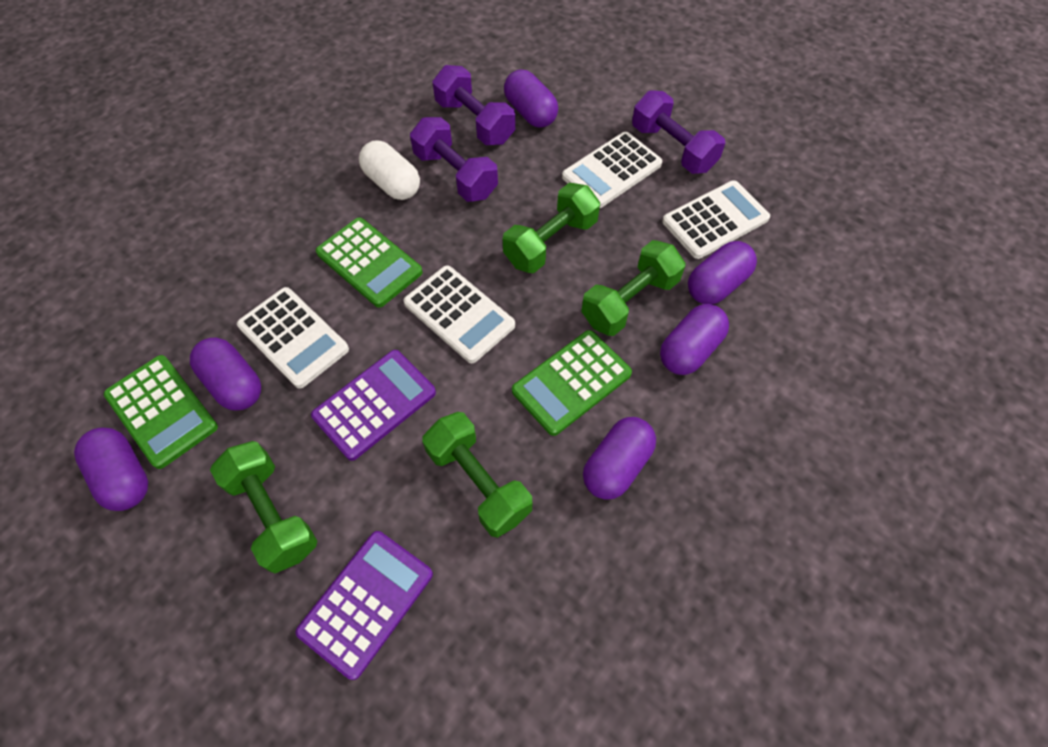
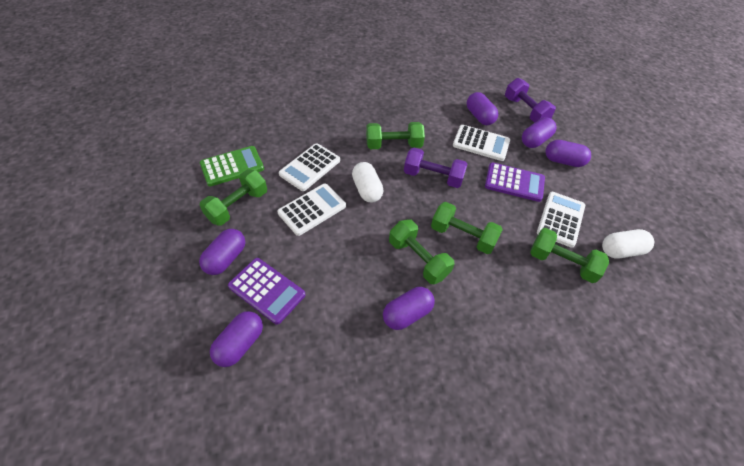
green calculator: [104,355,218,469] [316,217,423,308] [512,330,632,436] = 3 -> [200,146,264,187] = 1
green dumbbell: [210,441,317,573] [422,412,532,538] [503,183,600,273] [581,240,685,336] = 4 -> [199,169,267,226] [366,122,425,149] [389,219,454,284] [431,202,503,254] [530,228,609,283] = 5
purple dumbbell: [410,117,498,202] [433,65,515,145] [632,90,725,174] = 3 -> [404,148,467,188] [505,78,556,123] = 2
white capsule: [359,140,420,200] = 1 -> [352,162,383,202] [602,229,654,259] = 2

